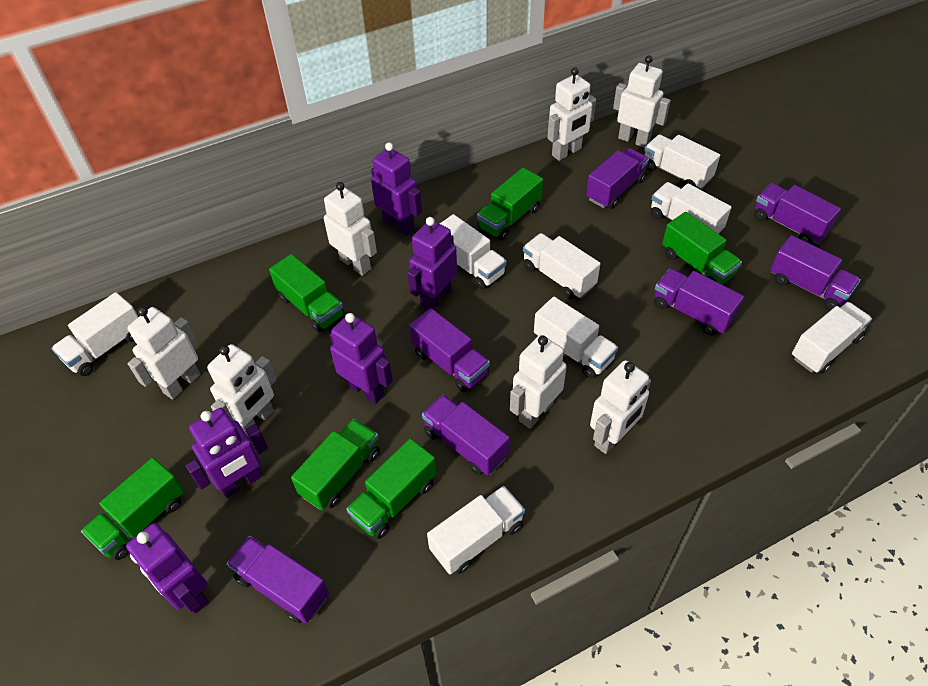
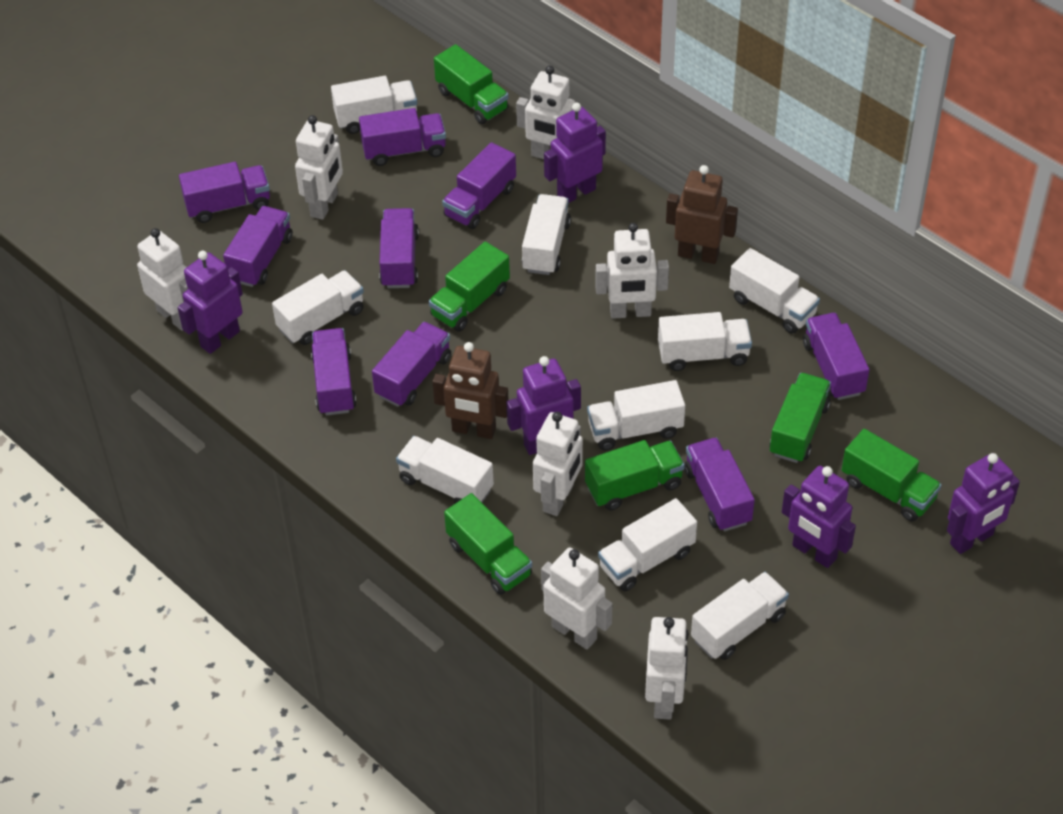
brown robot: none = 0 -> [432,342,509,439] [666,165,738,264] = 2
purple truck: [227,536,329,624] [409,308,490,392] [422,395,510,475] [586,148,649,209] [654,269,744,335] [754,183,841,244] [770,235,861,311] = 7 -> [179,162,270,223] [223,206,293,287] [311,328,357,415] [359,108,446,166] [372,322,451,407] [379,208,419,288] [442,142,516,229] [684,437,755,531] [803,313,869,400] = 9
white truck: [51,292,138,376] [427,486,525,575] [440,214,507,290] [523,233,601,299] [534,297,618,379] [644,134,720,189] [651,182,732,234] [792,302,872,374] = 8 -> [272,270,364,345] [331,76,417,134] [396,436,494,504] [522,194,571,275] [587,380,685,450] [598,498,697,591] [658,312,752,371] [691,572,789,660] [729,248,820,334] = 9

